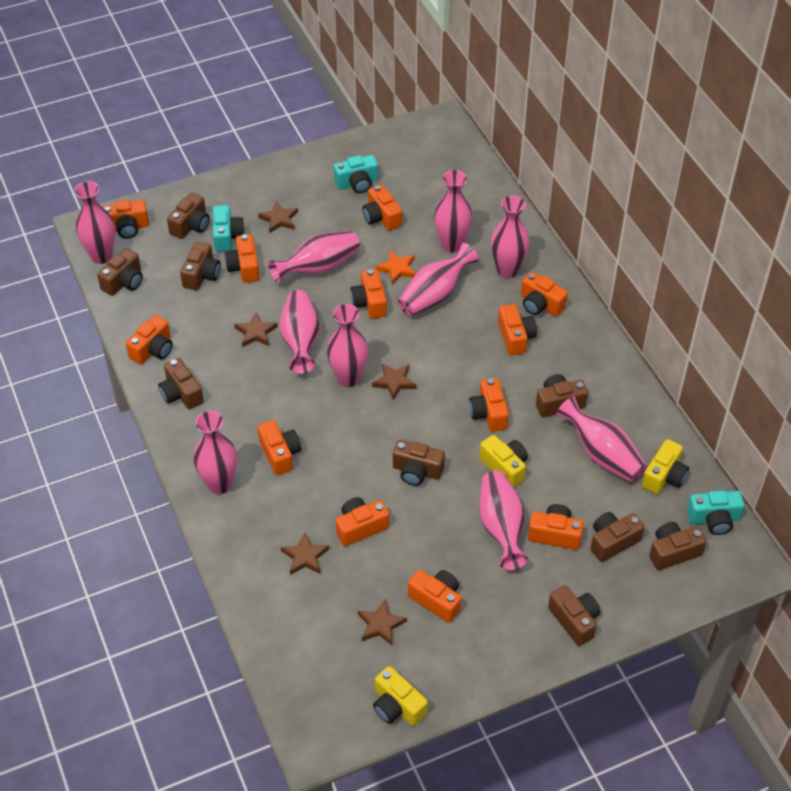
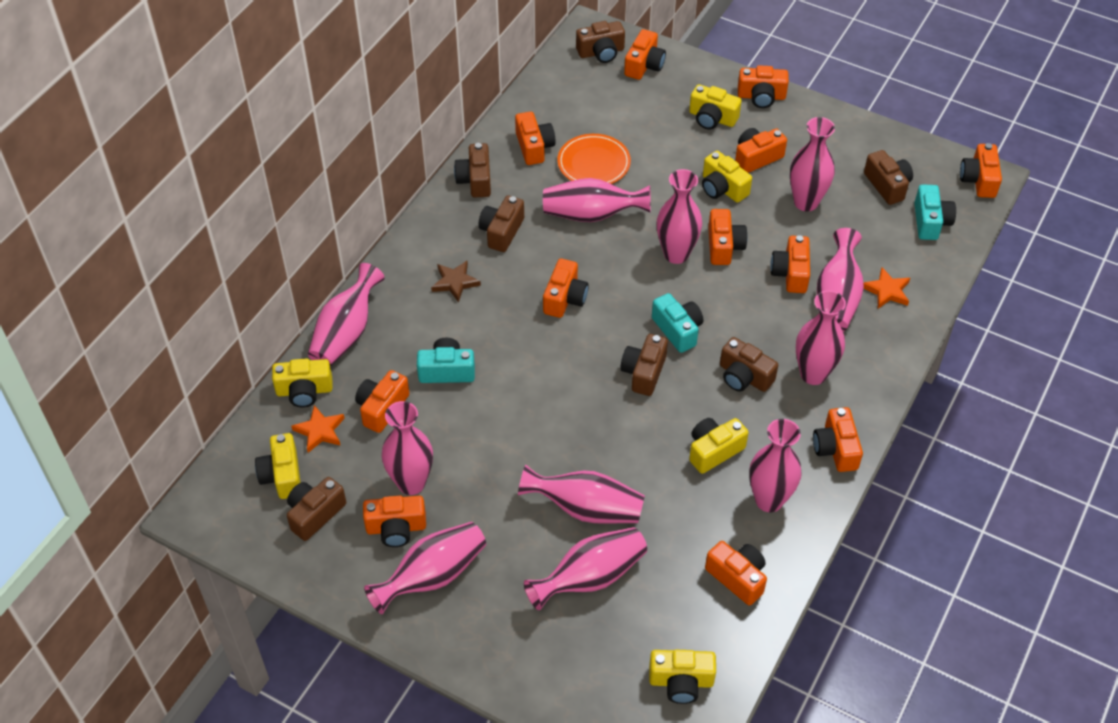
brown camera: [97,248,143,296] [158,358,204,409] [167,193,210,239] [180,242,221,291] [393,440,445,486] [536,374,588,417] [548,585,600,646] [590,512,645,562] [649,522,707,570] = 9 -> [287,477,346,541] [454,143,491,197] [478,196,524,252] [576,21,625,63] [620,334,668,396] [720,337,778,392] [864,150,913,205] = 7
brown star: [234,313,278,347] [258,202,298,233] [281,532,329,575] [358,599,407,646] [372,363,416,400] = 5 -> [431,261,481,302] = 1
orange plate: none = 0 -> [557,134,631,184] = 1
orange star: [376,251,416,284] = 1 -> [291,405,345,453] [863,267,910,309] = 2
pink vase: [74,181,115,264] [193,411,237,494] [268,231,360,283] [280,290,320,374] [327,304,368,387] [398,243,479,316] [434,170,472,252] [480,471,528,570] [491,196,530,278] [556,396,647,482] = 10 -> [308,263,385,367] [364,522,486,614] [382,401,433,495] [518,464,645,524] [524,527,647,610] [543,178,651,222] [657,169,702,264] [749,419,802,512] [790,117,835,211] [796,290,846,385] [817,228,864,332] = 11
yellow camera: [373,666,428,726] [479,435,528,488] [642,439,689,494] = 3 -> [255,433,301,499] [272,358,333,407] [649,650,716,704] [689,84,742,130] [689,418,749,474] [702,151,752,203] = 6

